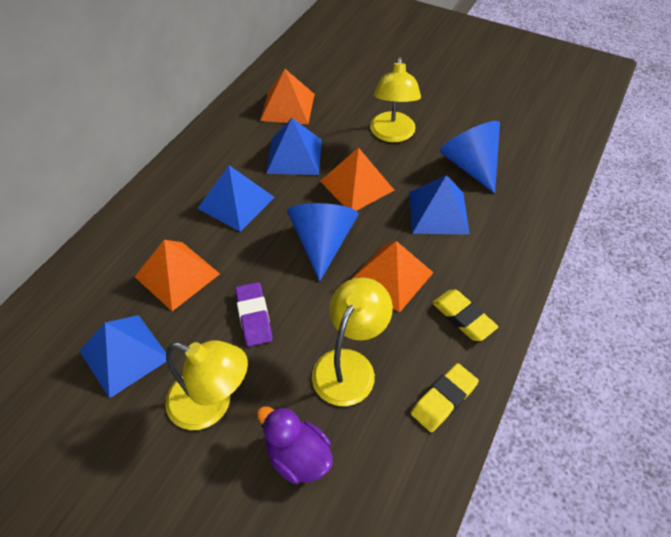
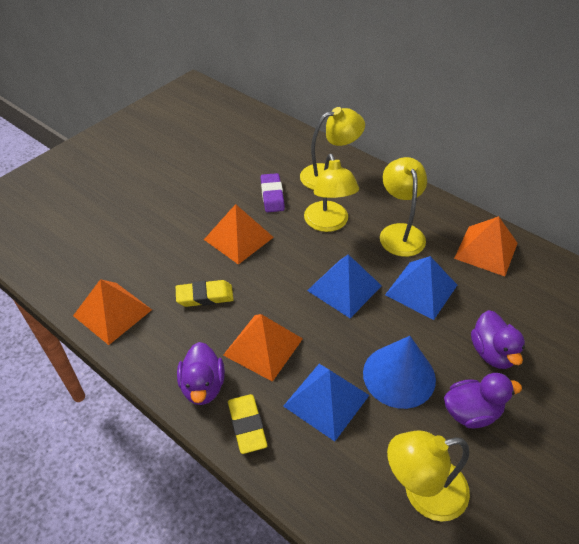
blue cone: [287,203,358,282] [439,121,500,194] = 2 -> [363,336,436,409] = 1
blue pyramid: [79,315,166,399] [197,165,275,232] [266,118,322,175] [409,175,470,235] = 4 -> [283,364,369,442] [307,254,382,318] [385,256,457,320] = 3
purple duck: [257,406,333,484] = 1 -> [177,342,225,405] [444,373,522,428] [471,310,525,369] = 3
yellow lamp: [165,340,248,430] [312,277,393,406] [370,57,421,142] = 3 -> [300,107,365,190] [304,153,359,232] [380,157,427,257] [387,431,470,522] = 4

